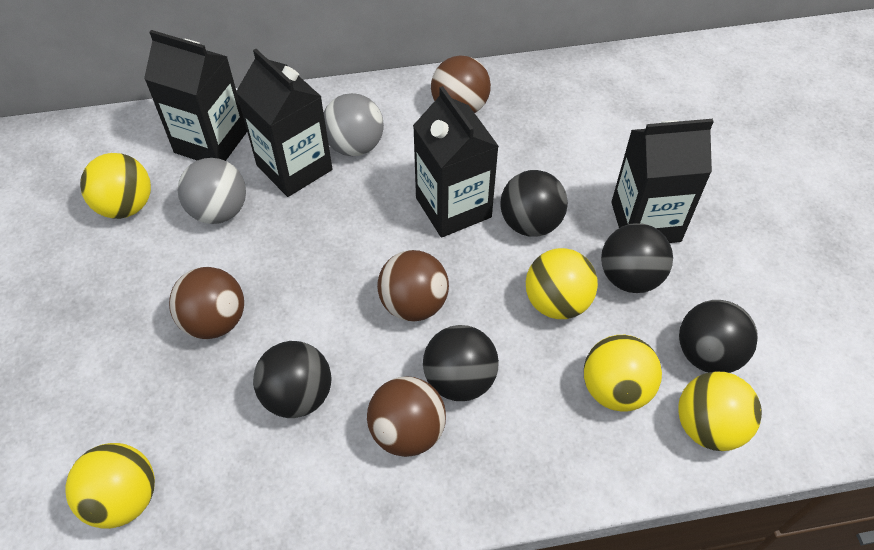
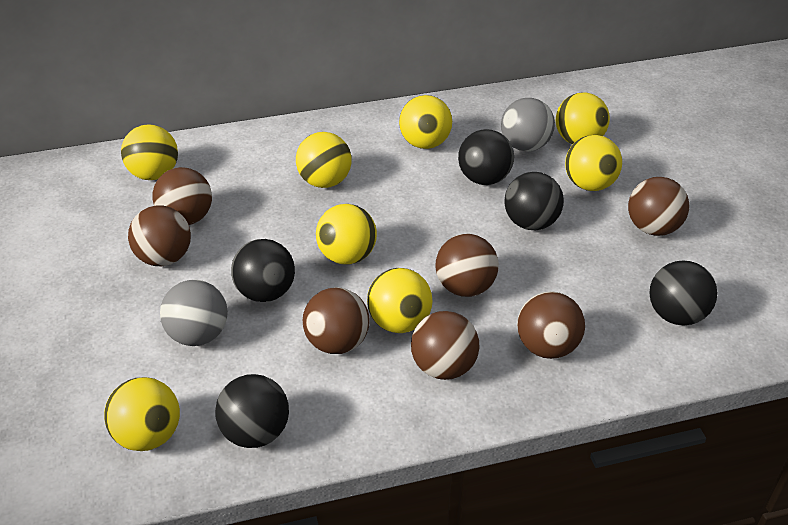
black carton: [144,30,247,161] [236,49,332,197] [413,86,499,238] [611,119,714,243] = 4 -> none = 0
brown ball: [169,267,244,339] [367,377,446,457] [377,250,449,322] [431,55,491,113] = 4 -> [128,206,191,266] [152,167,212,225] [303,287,370,354] [411,311,479,380] [435,234,499,297] [517,291,585,359] [628,177,689,236] = 7
yellow ball: [65,443,155,529] [80,153,151,219] [526,248,598,319] [584,335,662,411] [678,371,762,451] = 5 -> [104,377,180,451] [121,125,178,180] [296,132,352,188] [316,204,377,265] [367,268,433,333] [399,95,452,149] [556,93,610,144] [565,135,622,191] = 8

